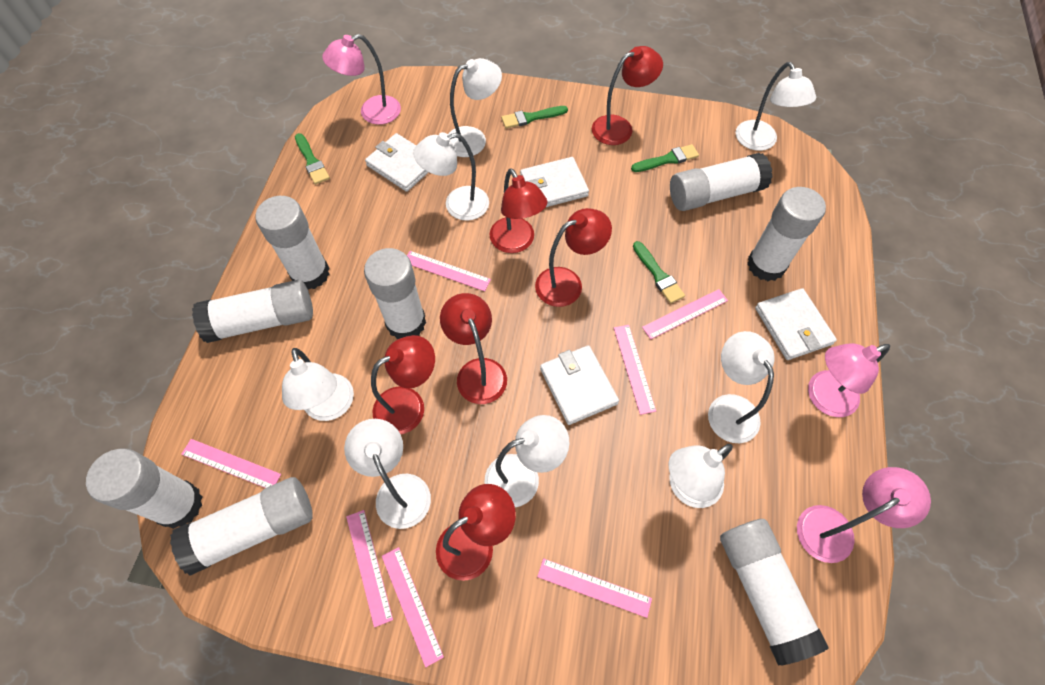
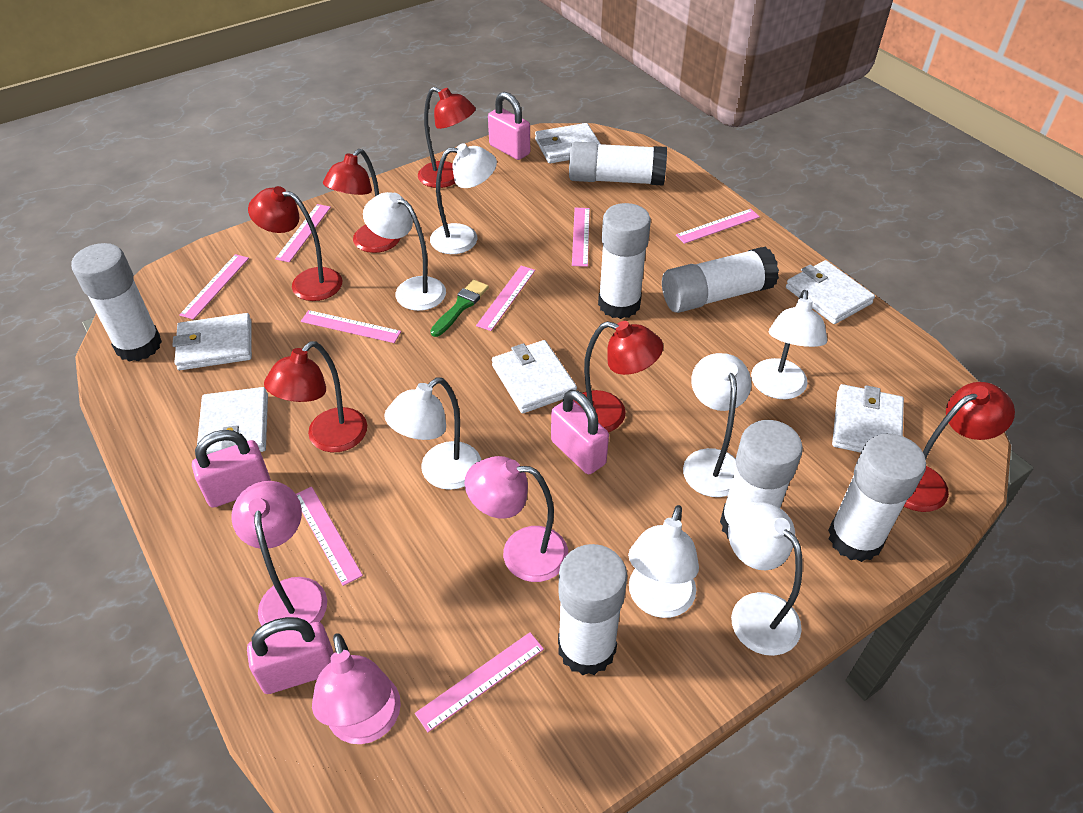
green brush: [295,133,330,185] [501,106,568,128] [631,144,699,172] [633,241,685,304] = 4 -> [430,280,489,337] = 1
pink padlock: none = 0 -> [192,430,271,508] [247,617,334,694] [488,92,530,160] [551,389,609,474] = 4
pink ruler: [181,439,281,488] [346,510,393,627] [382,547,444,667] [407,251,491,291] [537,558,652,618] [614,325,656,415] [642,289,728,339] = 7 -> [179,254,249,320] [275,204,331,262] [296,487,363,586] [301,310,401,343] [415,632,544,732] [476,266,535,331] [572,208,590,267] [676,209,760,244] = 8
white glue stick: [86,449,202,529] [170,477,312,576] [192,280,313,343] [255,196,329,289] [364,248,426,339] [670,153,773,211] [720,519,829,666] [747,187,826,281] = 8 -> [71,243,162,362] [558,544,627,675] [569,142,667,185] [598,203,651,319] [662,247,779,313] [720,420,803,539] [828,433,926,562] = 7
white lamp: [282,348,354,421] [344,419,431,529] [413,132,489,221] [448,58,502,157] [484,415,570,507] [669,444,733,508] [708,331,775,443] [736,62,816,151] = 8 -> [363,192,446,311] [384,378,481,490] [430,143,497,254] [628,505,699,618] [683,353,751,497] [728,501,803,656] [751,290,827,399] = 7
white wallet: [365,133,429,192] [520,157,589,207] [540,345,619,425] [755,288,837,360] = 4 -> [172,313,252,370] [197,387,268,454] [492,340,577,414] [535,123,600,163] [786,260,875,324] [832,384,904,453] = 6

